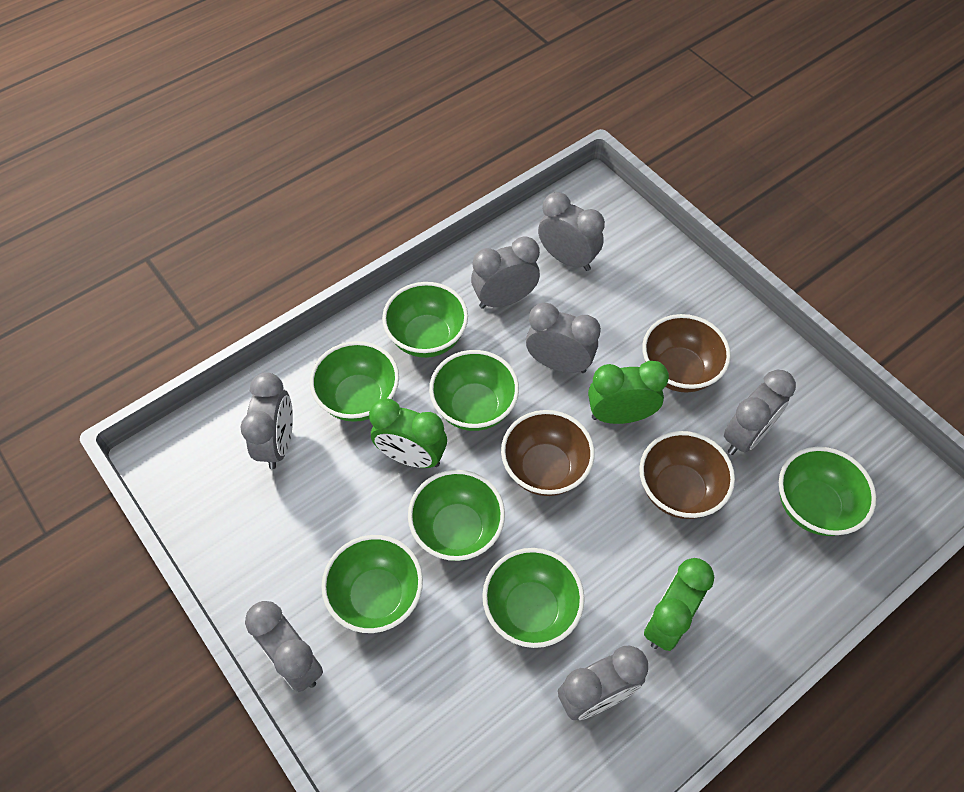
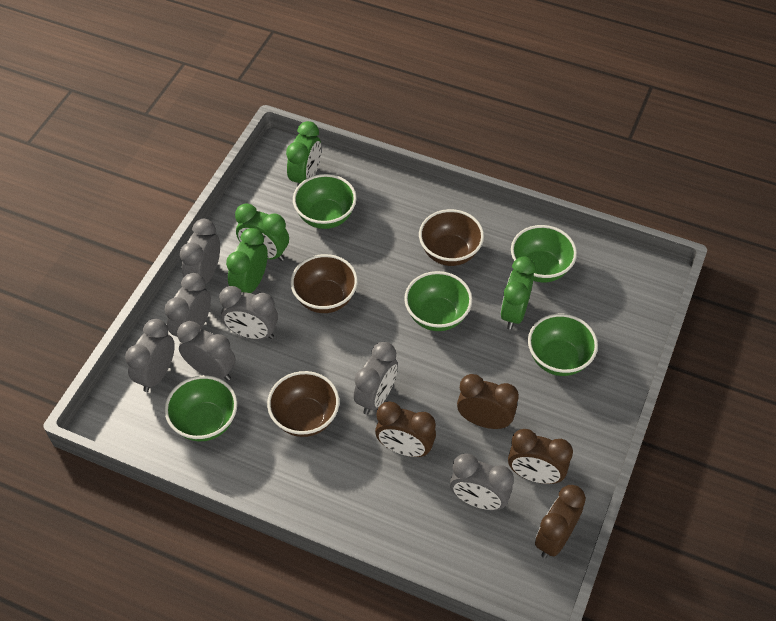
brown clock: none = 0 -> [375,402,436,457] [457,374,519,429] [508,429,573,484] [535,485,586,558] = 4
green bowl: [310,341,399,422] [321,535,423,633] [382,282,468,358] [408,470,505,561] [429,350,519,431] [482,548,585,648] [779,447,876,536] = 7 -> [165,375,237,441] [293,174,357,229] [404,271,472,331] [511,225,577,282] [528,314,598,376] = 5
green clock: [369,398,447,468] [588,361,669,424] [644,558,714,651] = 3 -> [226,228,268,293] [235,203,289,261] [286,121,321,186] [500,256,536,330] = 4

